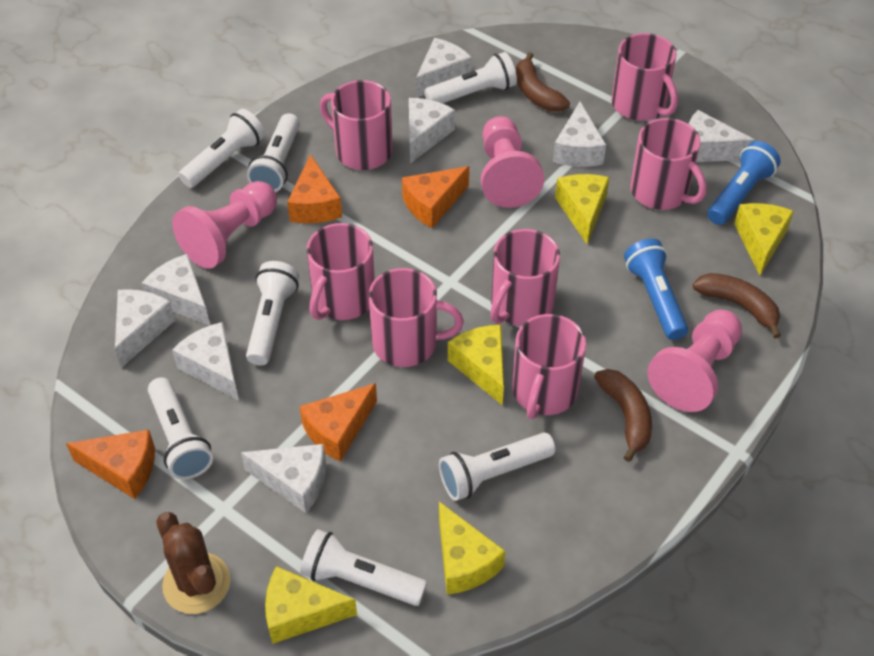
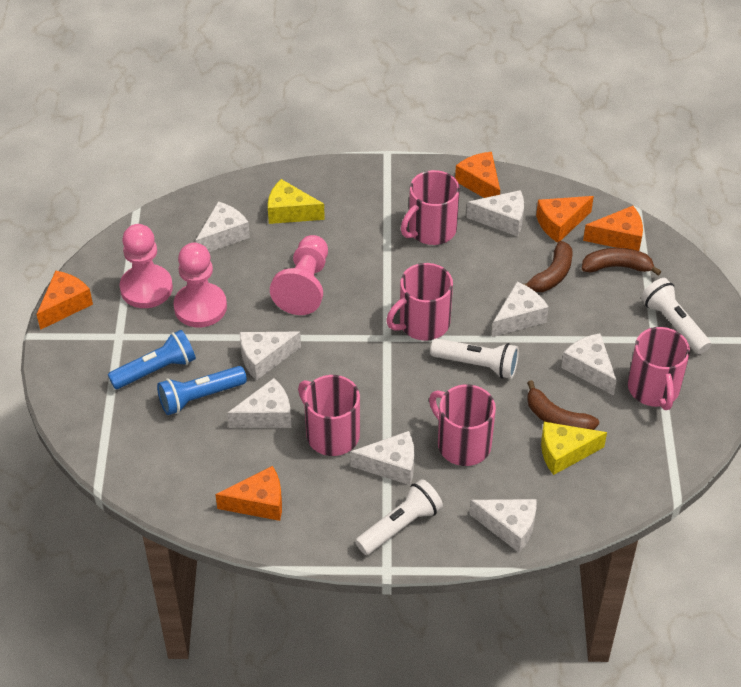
brown cactus: [156,512,230,614] = 1 -> none = 0
orange cheese: [66,430,155,499] [287,154,342,223] [300,383,377,462] [402,166,469,228] = 4 -> [36,270,93,330] [215,466,282,521] [455,152,500,198] [536,196,594,243] [583,206,643,251] = 5
pink mug: [307,223,375,320] [320,80,393,170] [369,268,464,367] [490,229,560,326] [512,314,586,419] [611,33,678,121] [630,118,707,210] = 7 -> [298,375,360,456] [386,263,453,341] [401,170,460,245] [429,384,496,466] [628,327,690,410] = 5
white flashlight: [148,377,213,479] [178,109,265,188] [246,261,299,365] [247,113,300,192] [300,529,427,606] [424,52,517,104] [439,433,555,501] = 7 -> [355,479,443,555] [430,338,519,379] [641,278,711,354] = 3
yellow cheese: [265,566,357,644] [439,502,505,595] [448,325,504,406] [555,174,610,244] [734,203,794,275] = 5 -> [268,179,325,224] [541,422,607,475] = 2

